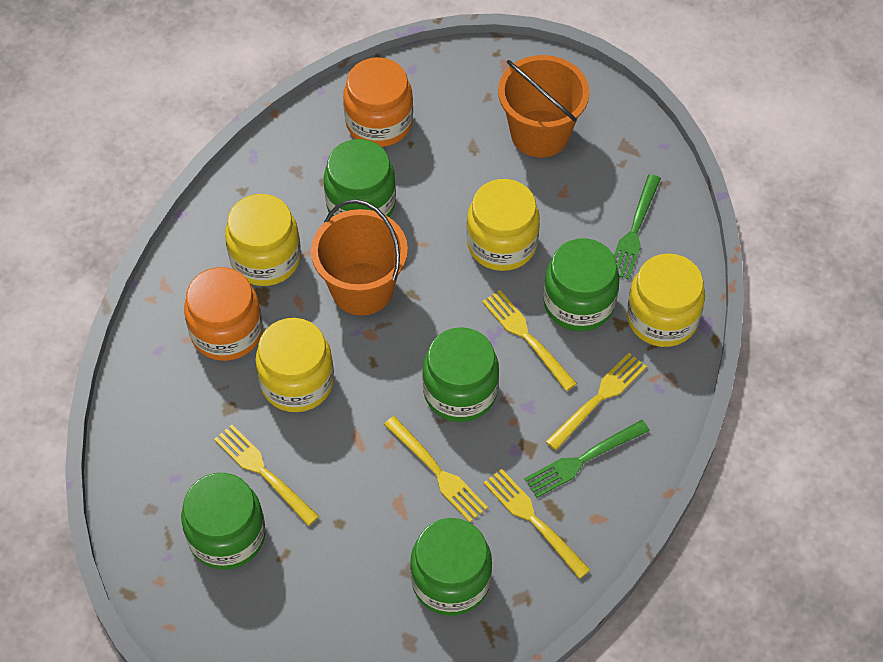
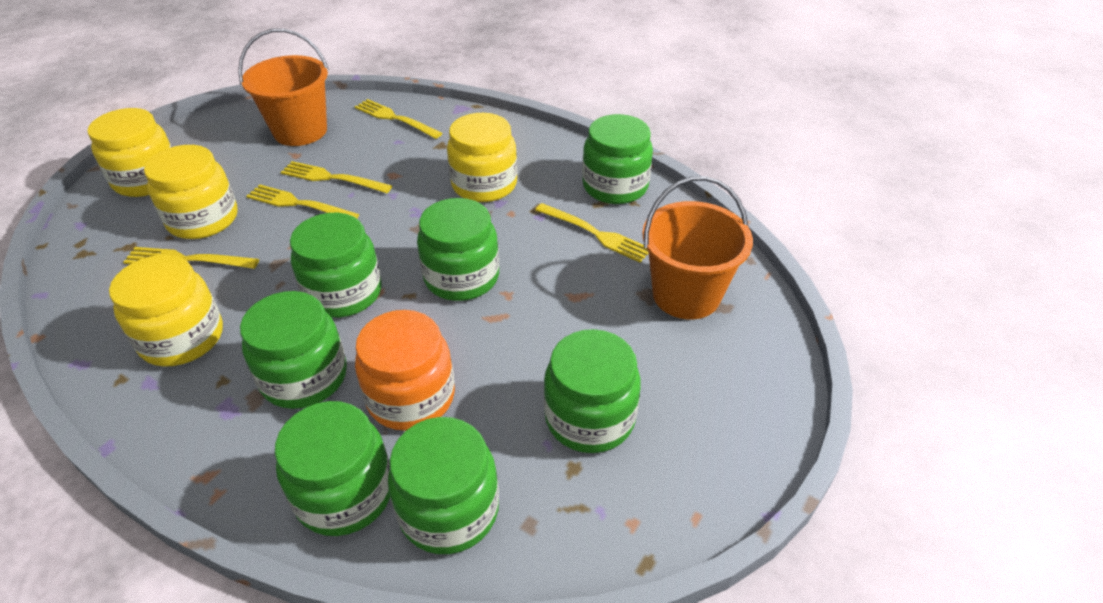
green fork: [524,420,650,498] [614,174,661,280] = 2 -> none = 0
green jar: [181,473,266,570] [324,139,396,217] [410,518,492,616] [423,327,499,422] [543,238,619,332] = 5 -> [240,291,347,409] [275,401,390,536] [290,213,382,318] [388,417,499,554] [417,198,499,301] [544,329,641,453] [582,114,653,204] = 7
orange jar: [184,267,263,361] [343,57,413,147] = 2 -> [355,310,455,431] = 1

